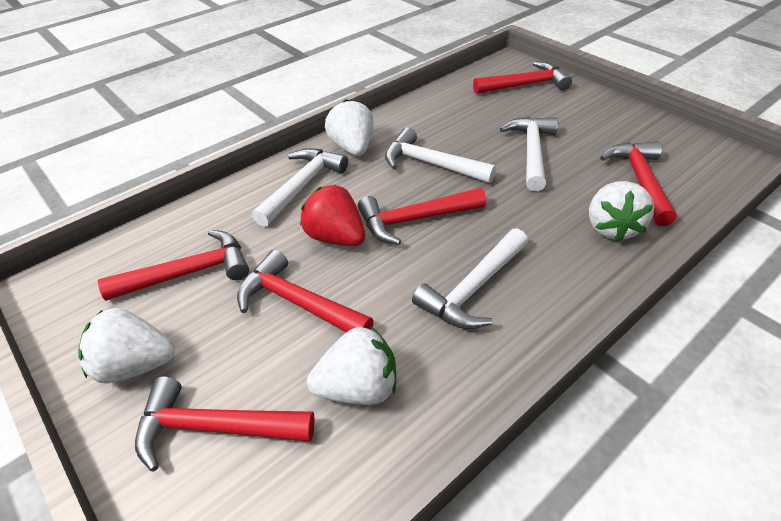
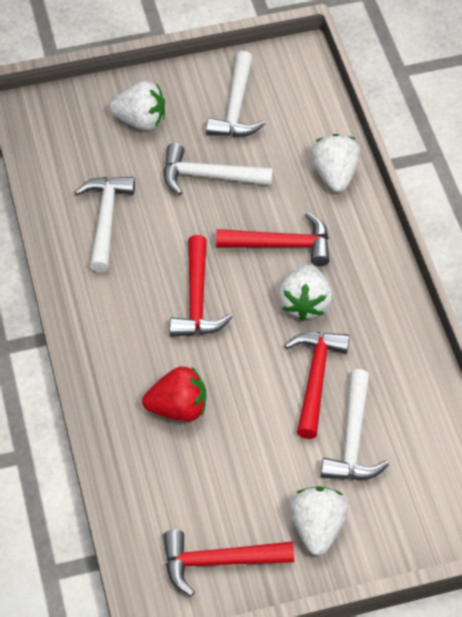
red hammer: [98,230,249,301] [135,377,315,471] [237,250,374,332] [358,188,486,245] [473,62,572,94] [600,141,677,226] = 6 -> [163,530,294,597] [170,235,232,337] [216,212,330,266] [284,332,350,439] = 4

